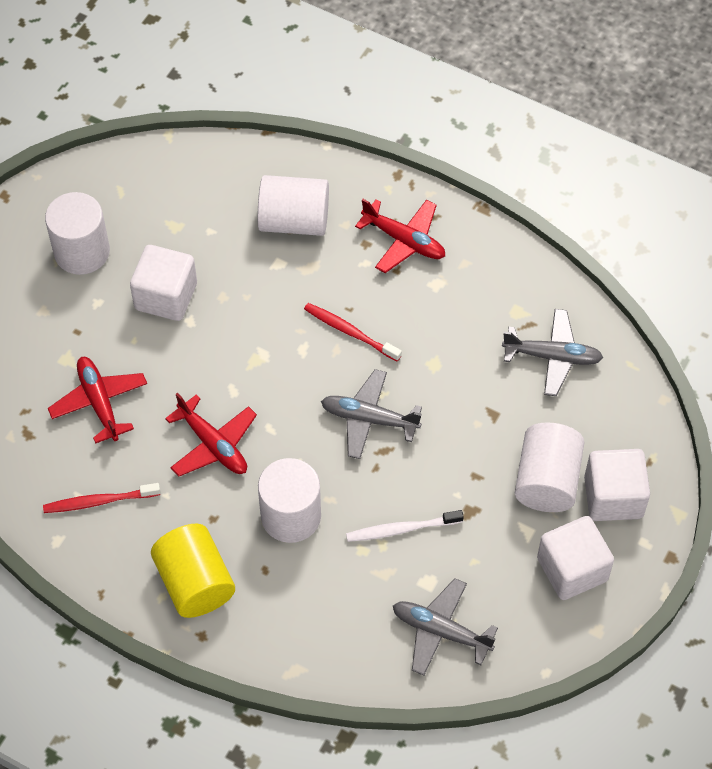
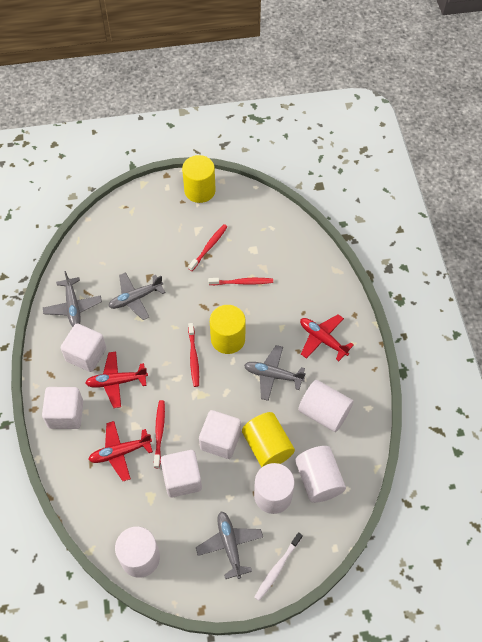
grey plane: [321,369,422,459] [393,578,498,676] [502,309,604,396] = 3 -> [43,271,102,327] [108,272,165,320] [196,511,263,579] [244,345,306,401] = 4
red toothbrush: [43,483,161,513] [304,303,402,362] = 2 -> [154,400,165,468] [188,224,228,271] [188,323,199,387] [208,278,273,285] = 4
white cube: [130,245,197,321] [537,516,614,600] [584,449,650,521] = 3 -> [42,387,83,429] [61,324,107,372] [160,450,202,498] [199,410,241,459] = 4
yellow cylinder: [151,524,235,618] = 1 -> [182,155,216,203] [210,305,245,354] [242,412,295,467] = 3

